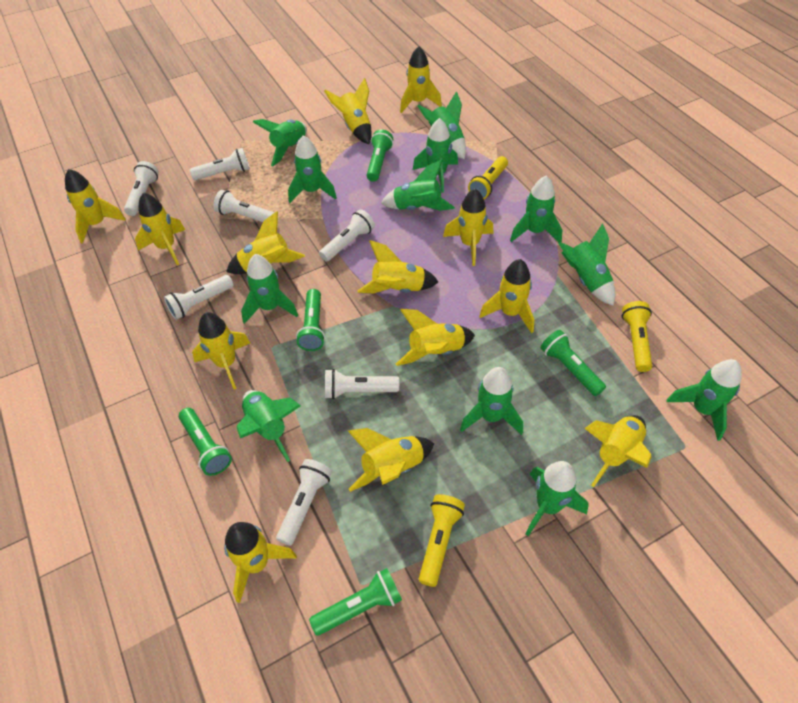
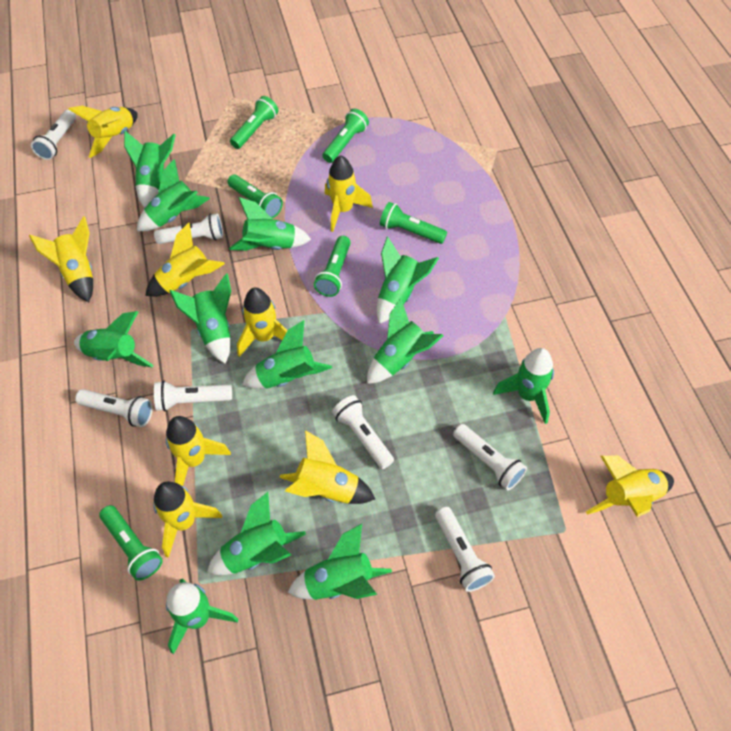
green flashlight: [179,408,232,476] [296,289,325,351] [309,568,402,636] [367,129,393,182] [541,330,606,396] = 5 -> [99,505,163,581] [228,175,283,218] [230,96,278,149] [314,236,351,297] [322,108,369,163] [380,202,447,244] = 6
yellow flashlight: [419,494,465,587] [468,156,508,199] [622,301,652,372] = 3 -> none = 0
yellow rocket: [65,169,126,244] [135,192,185,265] [192,312,250,389] [224,522,297,603] [226,211,305,274] [324,78,372,144] [348,428,434,492] [358,240,438,293] [396,309,475,366] [400,46,442,113] [443,189,493,266] [479,259,534,333] [584,415,651,487] = 13 -> [29,216,93,302] [68,106,138,158] [145,223,225,297] [153,482,222,558] [166,416,231,486] [237,287,287,357] [279,430,375,504] [325,155,373,232] [586,455,674,517] = 9

